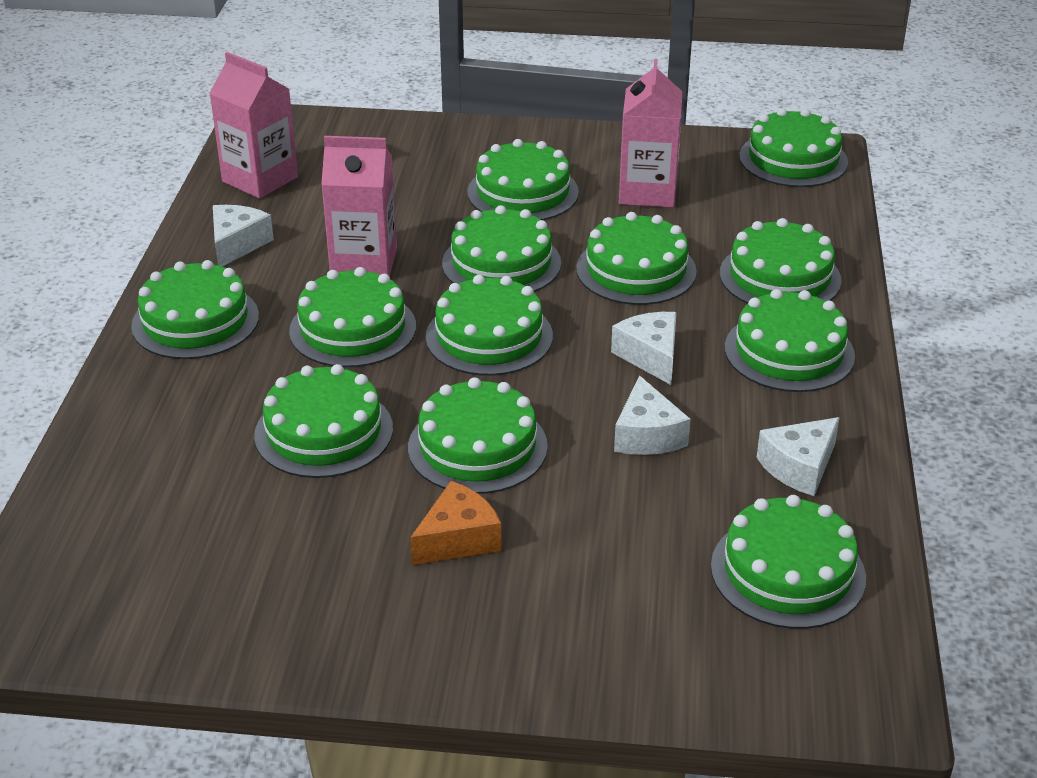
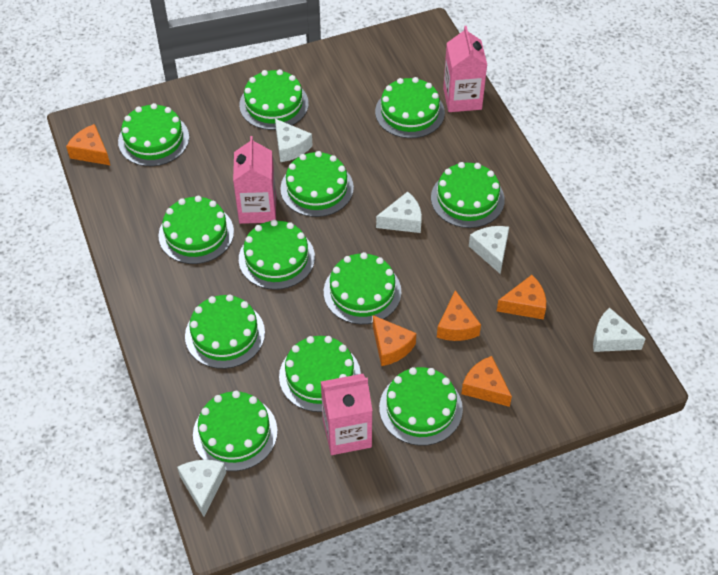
orange cheese: [410,481,501,565] = 1 -> [66,124,110,165] [373,315,416,366] [437,290,481,341] [461,356,512,407] [497,275,546,320] = 5
white cheese: [213,205,274,267] [611,312,676,385] [614,376,690,455] [756,417,840,496] = 4 -> [177,460,226,517] [275,119,313,162] [376,192,422,233] [469,226,509,274] [593,308,646,352] = 5

